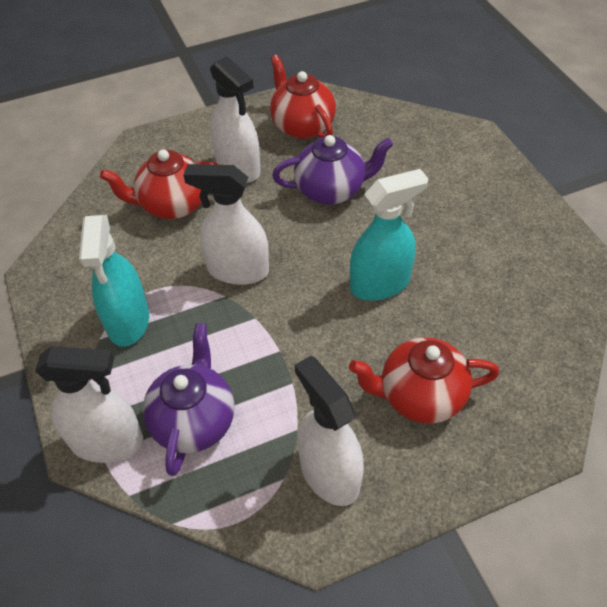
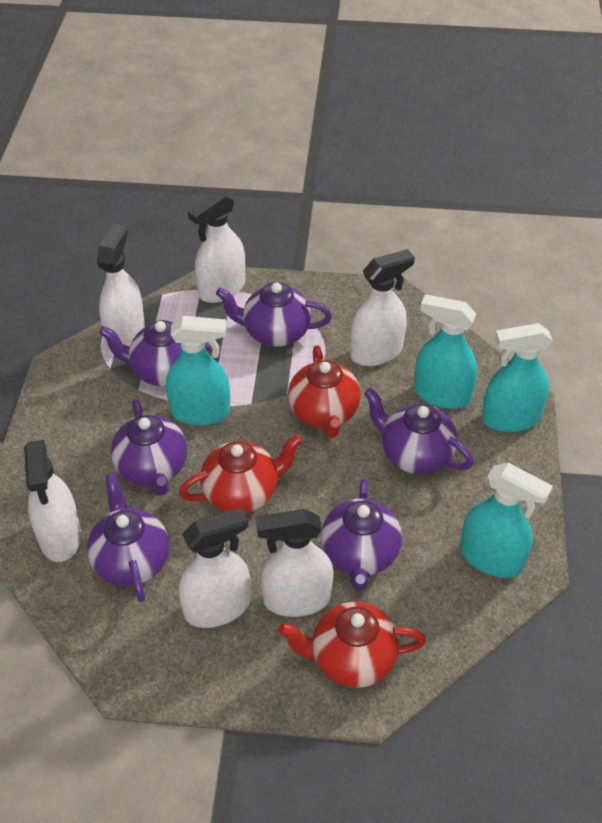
purple teapot: [143,323,235,476] [272,135,393,205] = 2 -> [87,473,169,602] [99,320,220,386] [111,399,187,496] [216,282,332,347] [321,478,402,590] [364,388,474,474] = 6
turquoise spray bottle: [79,215,149,347] [350,169,428,301] = 2 -> [166,316,230,426] [414,294,478,409] [460,463,553,578] [482,323,553,432] = 4
white spray bottle: [35,346,143,463] [183,164,269,285] [210,56,261,183] [295,356,364,506] = 4 -> [24,440,81,562] [97,224,145,349] [179,508,250,628] [188,191,245,303] [256,509,333,617] [351,249,415,366] = 6

